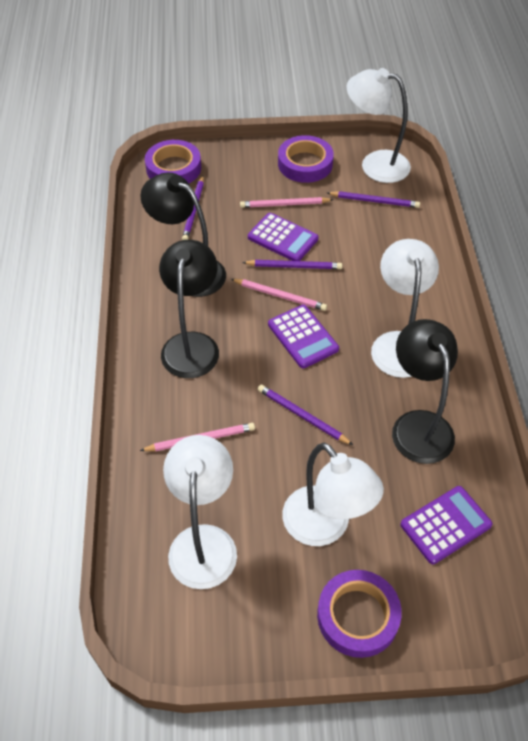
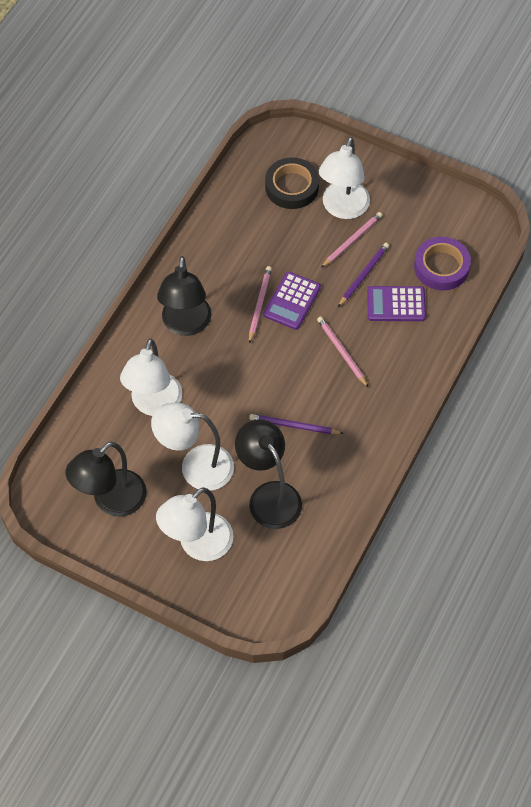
black tape: none = 0 -> [265,157,319,209] = 1
purple calculator: [248,213,319,261] [268,305,339,368] [401,486,492,564] = 3 -> [264,272,321,330] [367,286,426,321] = 2
purple pencil: [182,175,204,240] [242,260,342,269] [258,385,353,445] [328,191,420,208] = 4 -> [249,414,344,434] [338,243,389,307] = 2
purple tape: [145,140,201,184] [278,135,334,183] [317,570,402,658] = 3 -> [414,237,471,291] = 1

